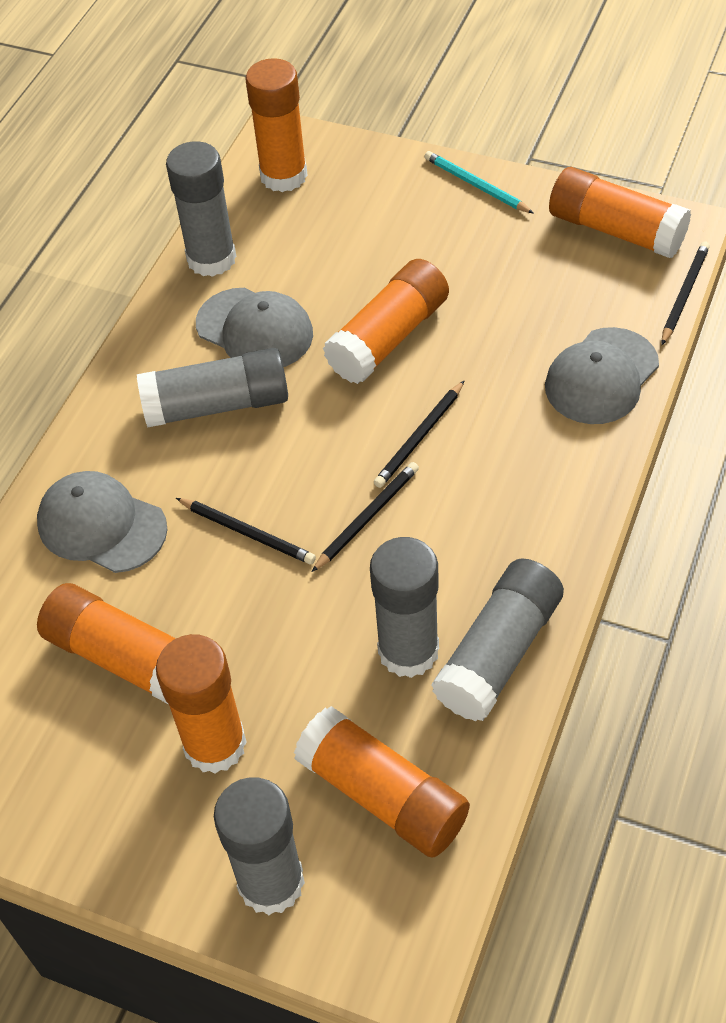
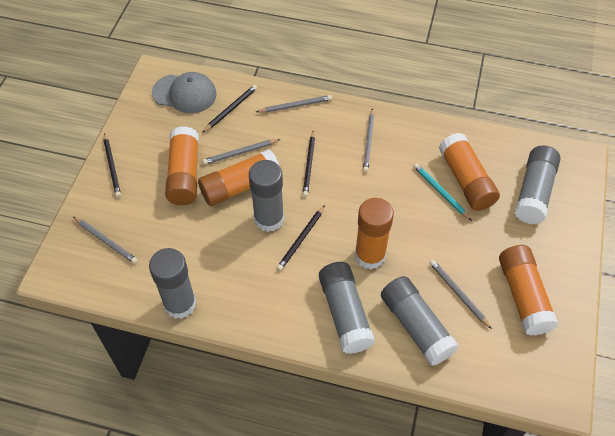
grey cap: [37,471,167,573] [196,288,313,367] [545,327,659,424] = 3 -> [152,72,217,114] = 1
grey pencil: none = 0 -> [73,217,138,264] [202,139,280,165] [256,95,332,113] [363,108,374,172] [429,260,492,329] = 5
orange glue stick: [37,583,176,704] [156,634,247,774] [245,58,308,192] [294,706,470,858] [323,259,449,384] [549,167,691,258] = 6 -> [165,126,199,205] [198,149,279,206] [355,198,394,269] [439,133,500,211] [499,245,559,336] = 5

